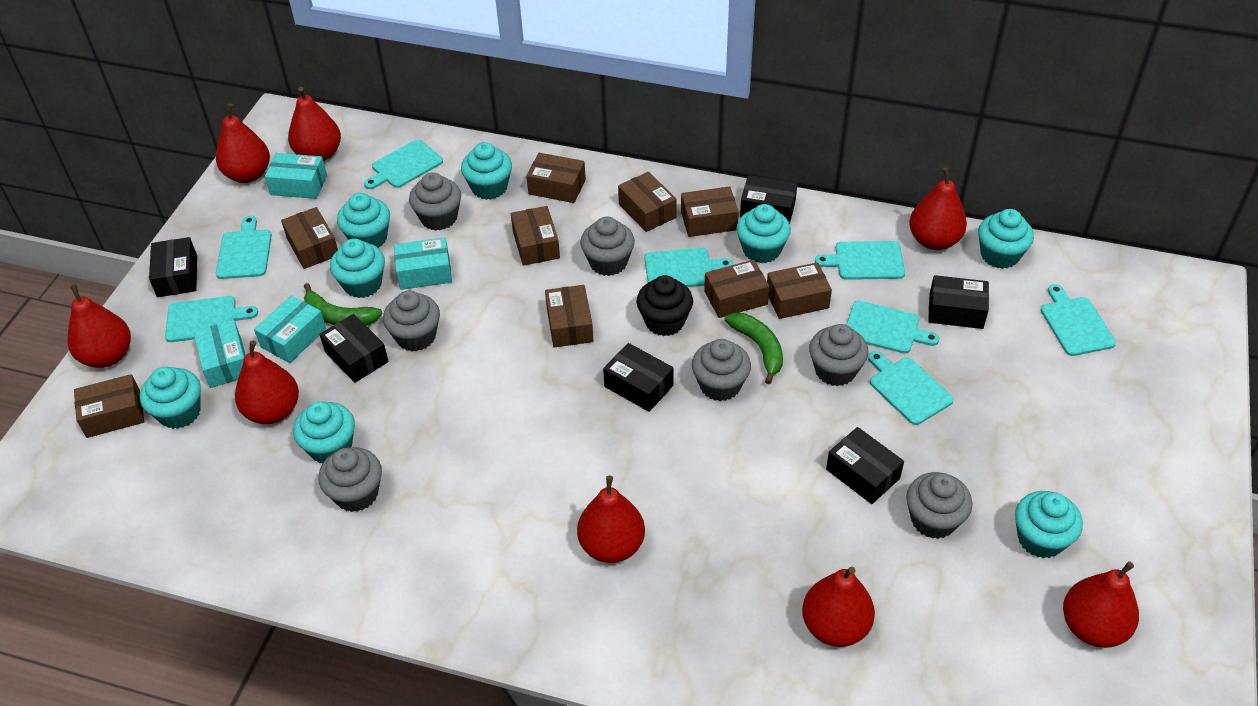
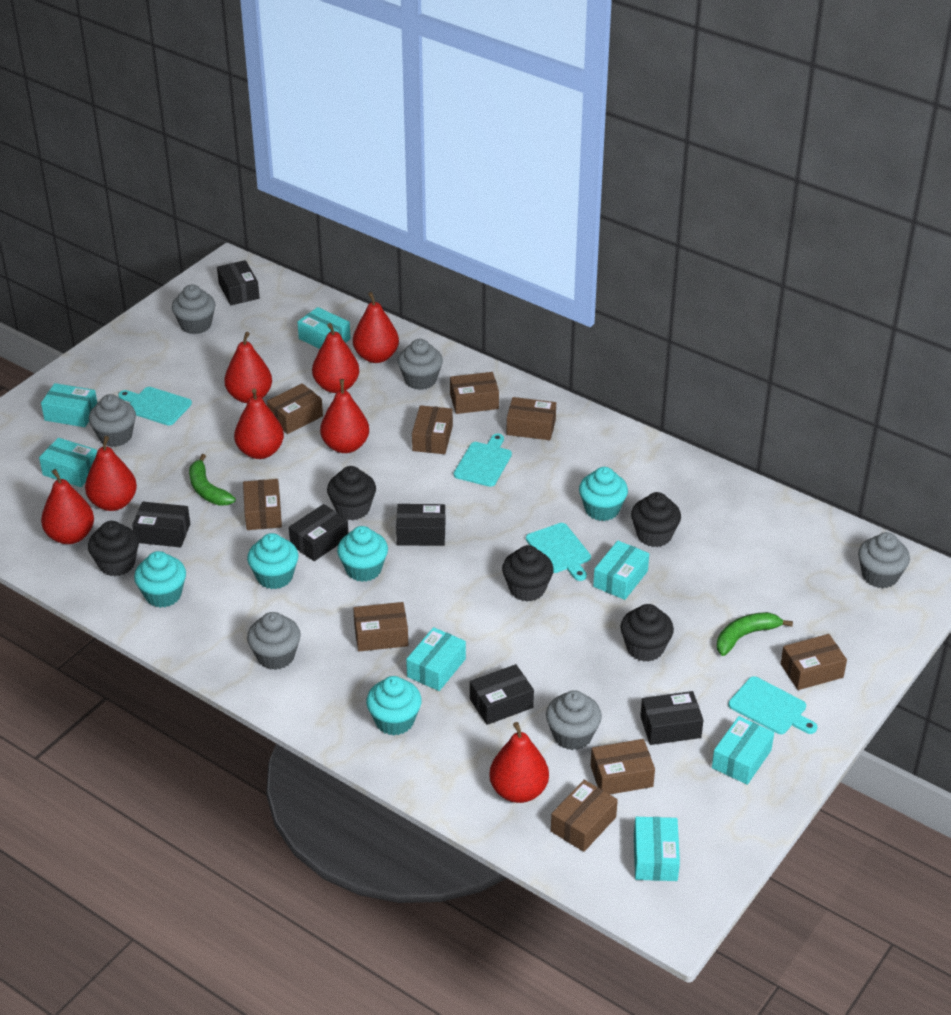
black cupcake: [637,275,693,336] = 1 -> [88,521,139,576] [327,466,376,520] [502,545,554,602] [620,604,674,662] [631,492,681,547] = 5
grey cupcake: [318,447,382,512] [383,291,440,352] [409,172,461,231] [580,217,635,276] [692,339,751,401] [809,324,869,386] [906,472,972,539] = 7 -> [89,394,136,447] [172,284,216,334] [247,612,301,670] [398,339,443,390] [546,690,602,750] [858,532,910,588] = 6
turquoise box: [193,320,246,388] [254,295,326,363] [265,153,327,199] [394,237,452,290] = 4 -> [39,438,97,487] [41,383,97,427] [297,307,351,349] [406,627,466,691] [593,541,649,600] [634,817,680,881] [712,716,774,785] = 7
turquoise cupcake: [140,367,201,429] [293,401,355,463] [330,238,385,298] [337,193,390,248] [461,142,512,200] [736,204,791,263] [978,209,1034,269] [1015,491,1083,559] = 8 -> [134,551,186,608] [247,533,299,589] [337,526,388,582] [366,676,422,735] [579,467,628,521] = 5
turquoise cutting board: [165,296,258,342] [216,216,272,279] [364,139,443,189] [644,248,733,287] [815,241,905,280] [846,301,939,354] [868,351,954,425] [1041,284,1116,356] = 8 -> [118,387,192,426] [454,434,512,487] [526,523,591,581] [728,676,817,734] = 4

